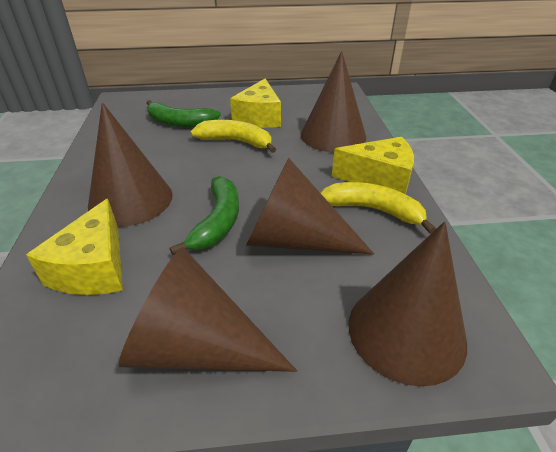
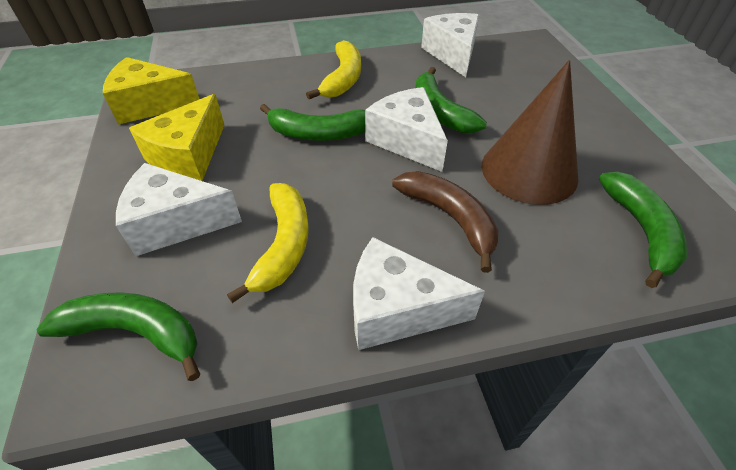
brown banana: none = 0 -> [392,171,498,273] = 1
brown cone: [88,102,173,227] [119,247,297,372] [246,158,374,255] [301,51,366,152] [349,221,467,387] = 5 -> [482,60,578,205] = 1
green banana: [147,100,221,127] [170,176,239,255] = 2 -> [36,292,200,381] [260,104,365,141] [415,67,487,133] [599,172,687,288] = 4
white cheese: none = 0 -> [116,163,242,256] [353,237,485,350] [365,87,448,172] [421,13,479,77] = 4
yellow cheese: [26,199,123,295] [230,79,281,128] [332,137,414,194] = 3 -> [103,57,199,125] [129,94,224,181] = 2

